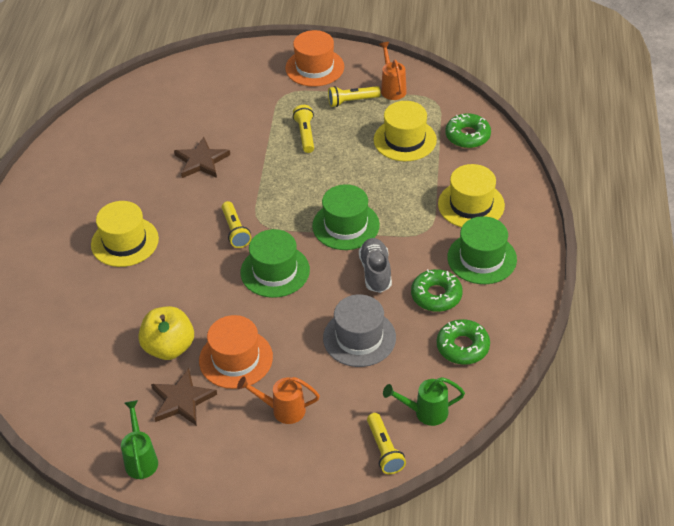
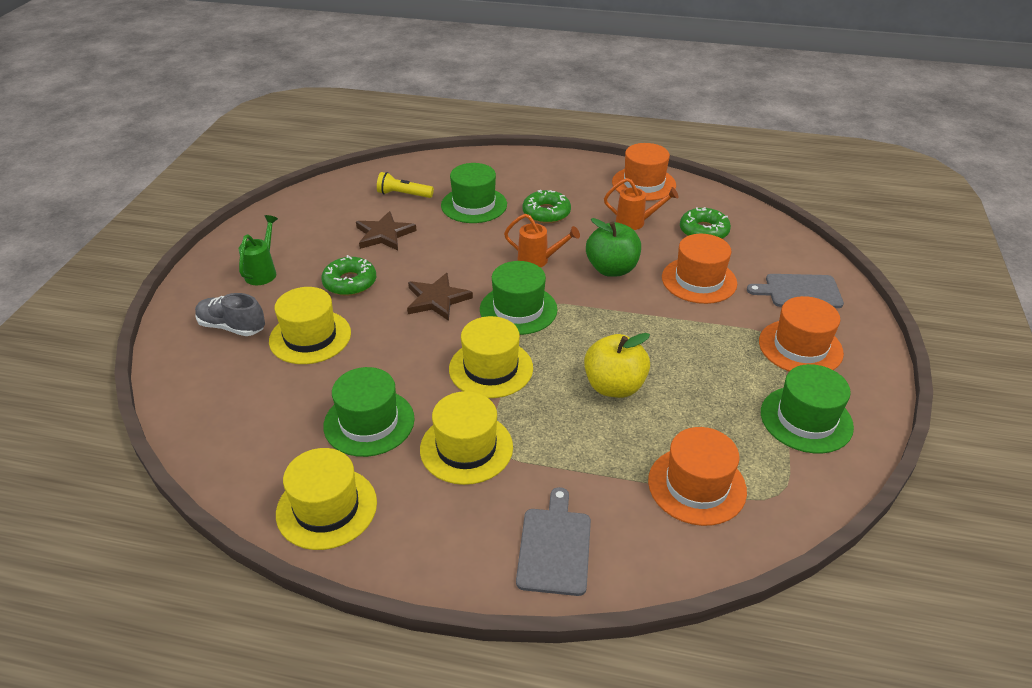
green apple: none = 0 -> [586,218,641,277] = 1
green hat: [240,229,310,298] [312,184,380,250] [447,216,517,284] = 3 -> [323,367,415,457] [441,163,507,223] [480,261,558,335] [761,364,854,454] = 4
green watering can: [121,400,158,479] [383,377,465,426] = 2 -> [239,215,278,285] = 1
grey cutting board: none = 0 -> [516,487,591,596] [747,274,844,308] = 2
grey hat: [323,294,396,367] = 1 -> none = 0
orange hat: [199,315,273,389] [285,30,344,87] = 2 -> [612,143,676,201] [648,427,747,526] [662,234,737,304] [759,296,844,372] = 4
yellow flashlight: [222,201,251,248] [293,105,314,153] [328,86,381,107] [367,413,406,474] = 4 -> [377,172,434,198] = 1
yellow hat: [91,201,159,267] [374,101,437,161] [438,164,505,227] = 3 -> [269,287,351,364] [276,448,377,550] [420,391,513,485] [449,316,533,398] = 4

